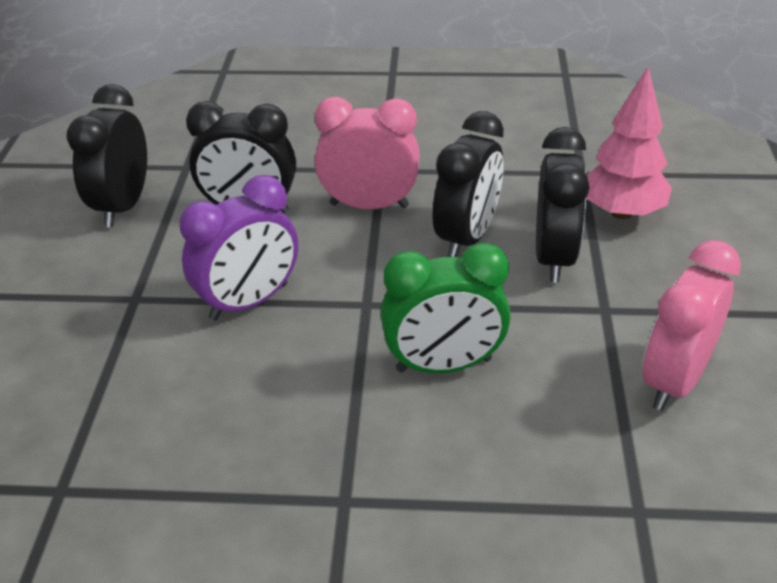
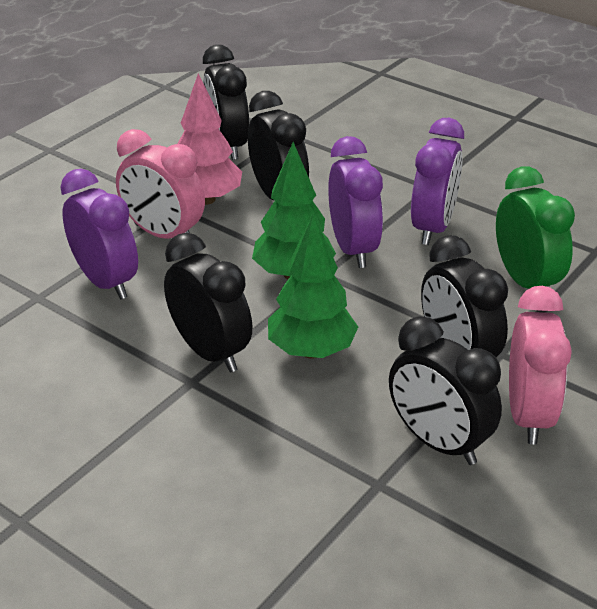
black clock: [66,84,147,227] [186,101,296,213] [432,111,504,257] [536,127,589,282] = 4 -> [164,233,252,373] [203,45,249,160] [248,91,309,200] [389,316,502,465] [421,235,508,357] = 5
green tree: none = 0 -> [252,142,336,279] [268,214,358,359] = 2
purple clock: [180,175,298,321] = 1 -> [60,169,138,300] [328,136,383,268] [411,118,464,245] = 3

